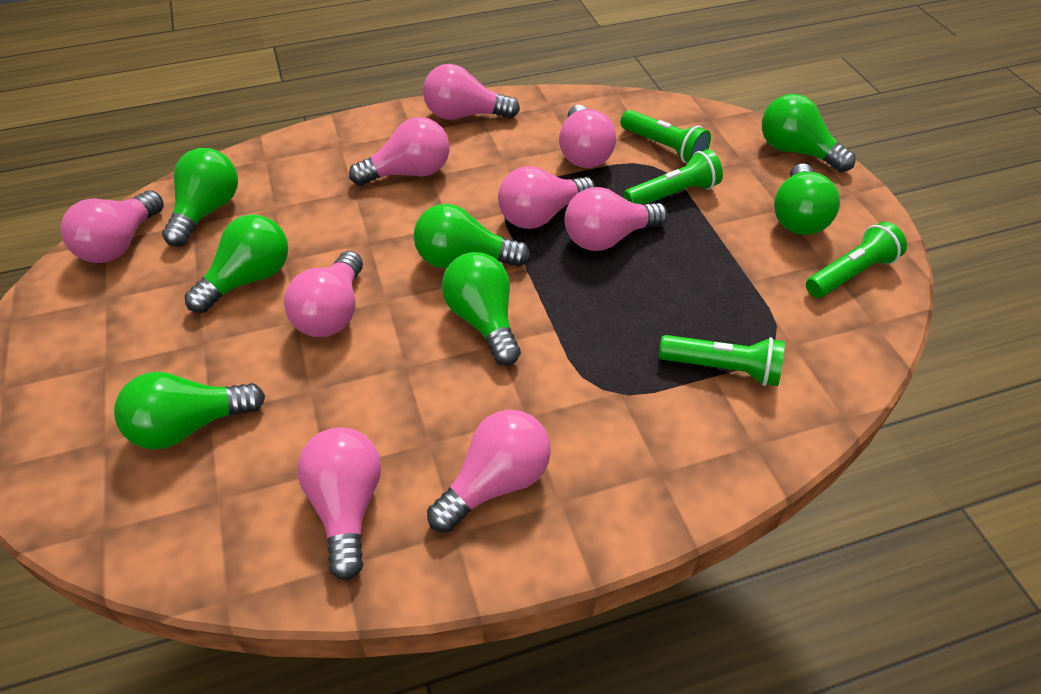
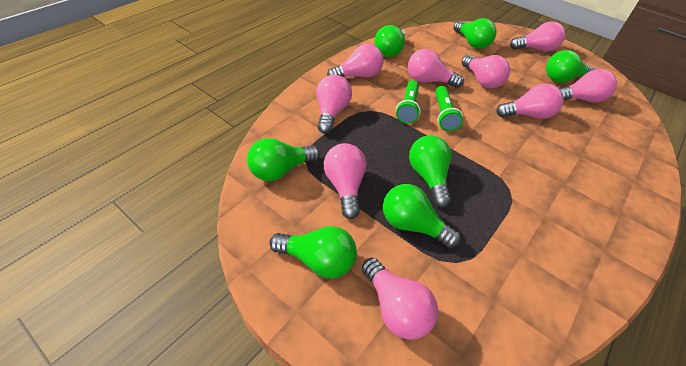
green flashlight: [620,110,711,163] [624,149,723,204] [659,335,785,386] [806,222,907,298] = 4 -> [396,80,421,124] [435,86,463,131] = 2

